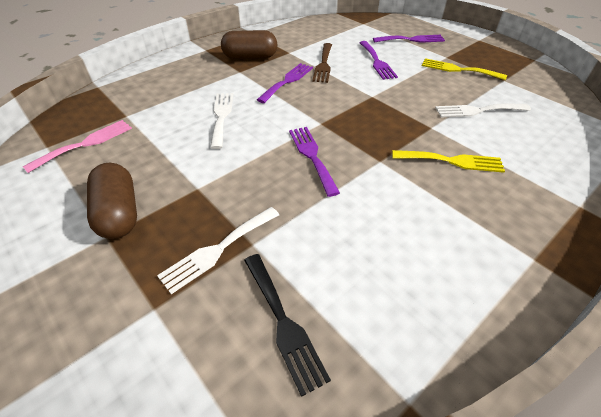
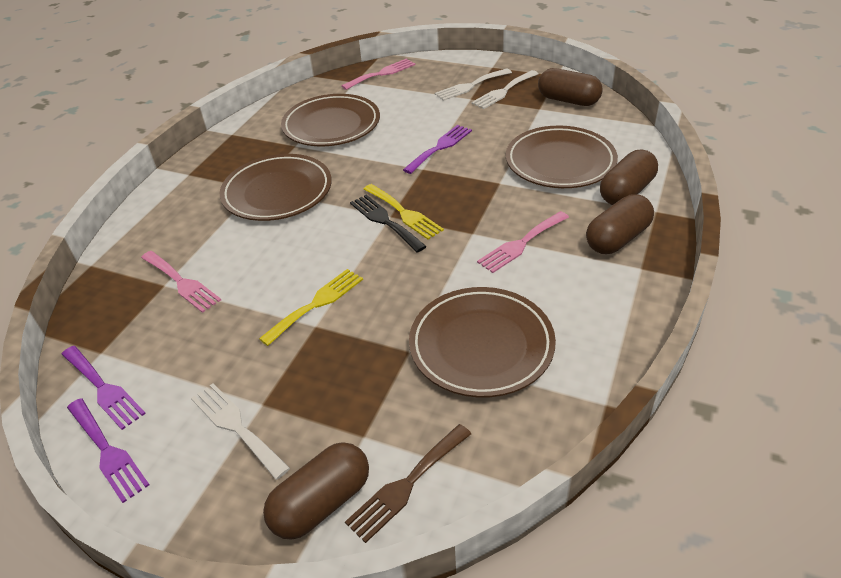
brown capsule: [87,163,137,239] [221,30,278,59] = 2 -> [263,442,369,540] [538,68,603,106] [586,194,654,254] [600,150,658,205] = 4
brown plate: none = 0 -> [220,154,332,221] [281,94,380,146] [409,287,556,398] [506,126,618,188] = 4
pink fork: [23,120,132,173] = 1 -> [141,251,221,313] [341,59,415,90] [477,211,569,273] = 3
purple fork: [257,63,313,103] [289,127,340,197] [359,41,398,80] [373,35,445,43] = 4 -> [61,346,146,430] [67,398,149,503] [403,125,472,174] = 3

